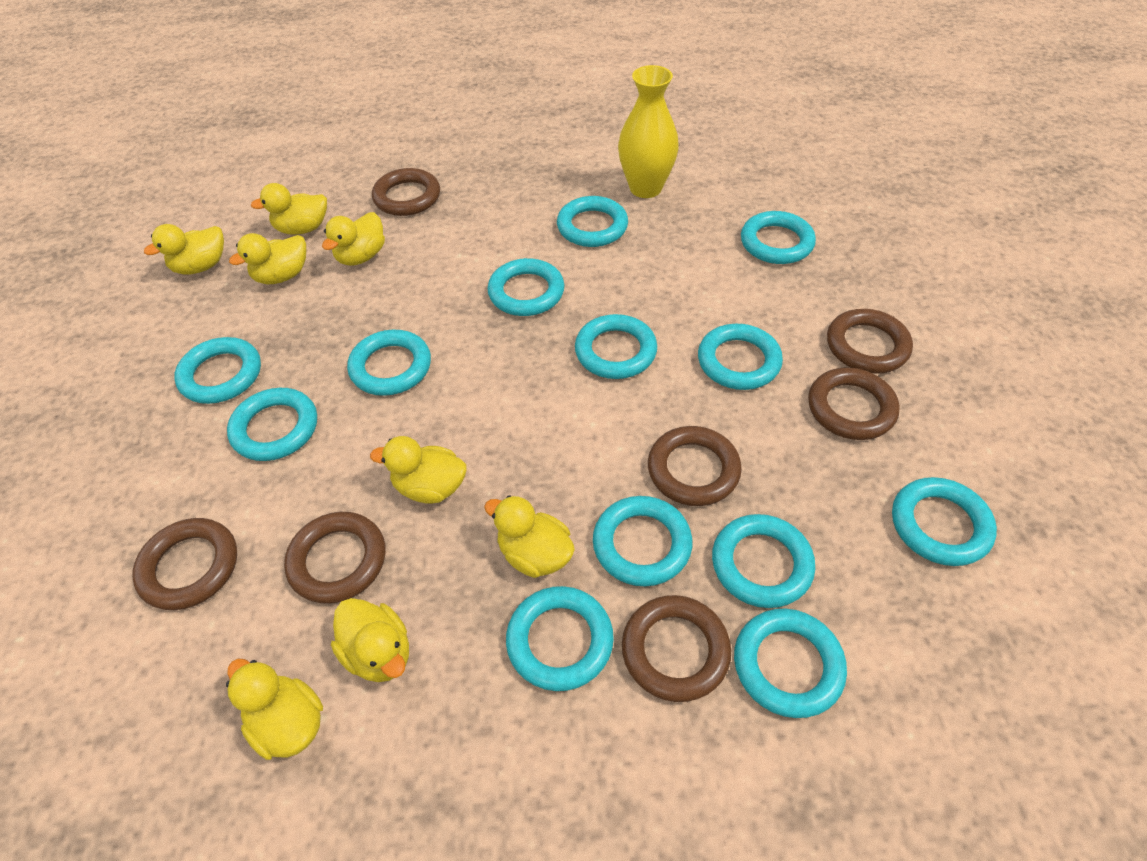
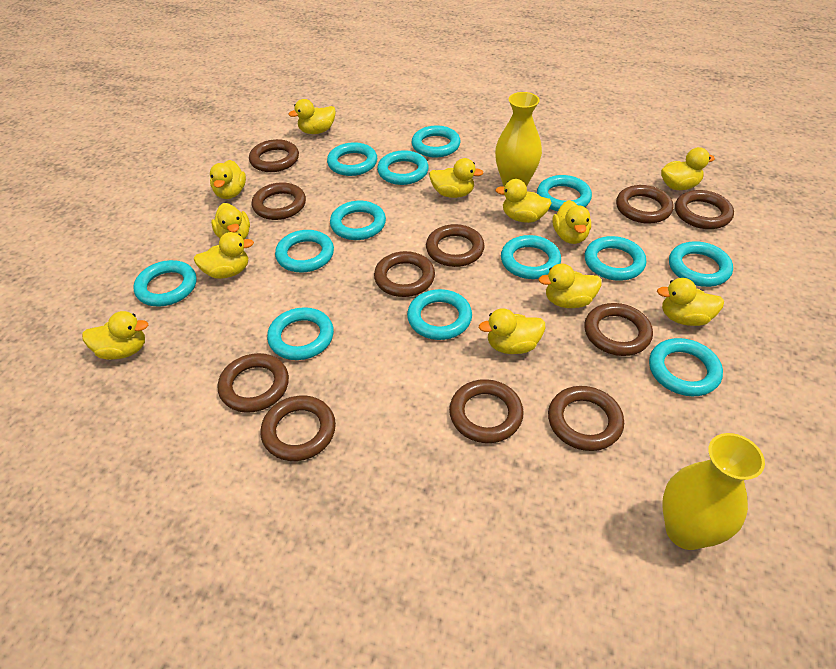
brown ring: [132,518,237,610] [284,512,385,604] [372,168,440,216] [622,595,731,702] [648,426,742,506] [808,367,900,440] [827,309,913,374] = 7 -> [218,353,289,413] [249,139,299,172] [252,182,306,220] [260,396,336,461] [374,251,435,297] [426,224,485,267] [449,379,524,443] [548,386,624,451] [584,303,653,356] [616,185,673,224] [675,190,734,229] = 11
yellow duck: [144,224,224,275] [226,659,323,760] [229,233,306,284] [250,183,327,234] [322,212,385,266] [331,598,409,682] [370,436,466,504] [484,495,575,578] = 8 -> [82,311,148,360] [194,232,254,279] [210,160,246,199] [211,203,250,240] [289,99,336,134] [429,158,483,198] [479,308,545,354] [495,179,552,223] [538,264,602,308] [553,200,591,244] [657,278,724,326] [661,147,715,190] = 12
yellow vase: [618,65,679,198] = 1 -> [495,92,542,187] [662,433,765,550] = 2

